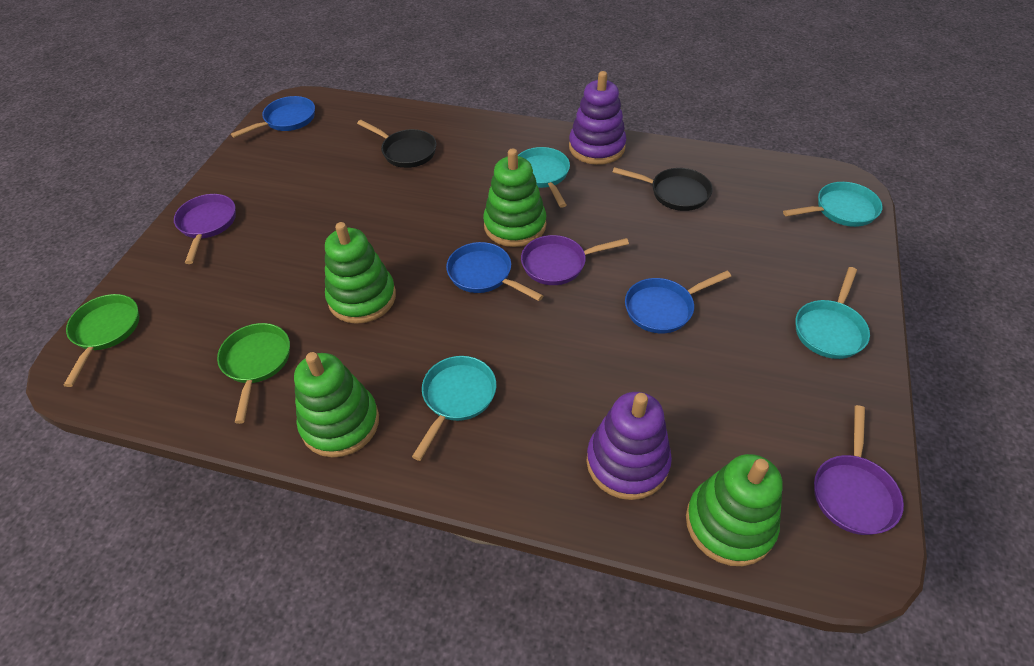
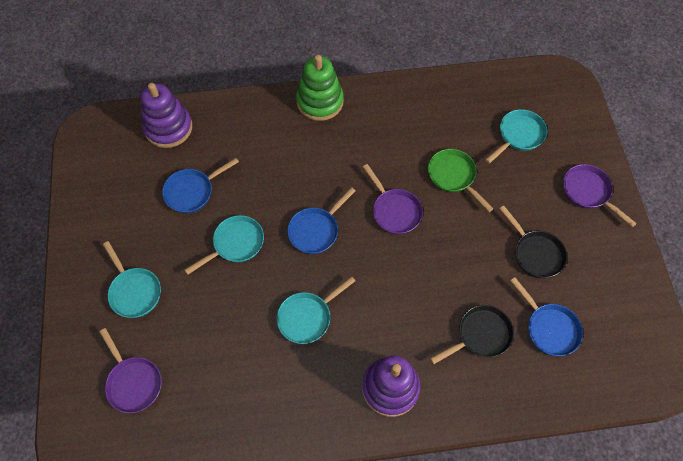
green pan: [63,294,139,387] [217,323,290,424] = 2 -> [428,149,493,212] = 1
green stacking toy: [294,352,379,458] [325,222,396,324] [483,149,546,247] [686,454,783,566] = 4 -> [296,55,344,121] = 1

